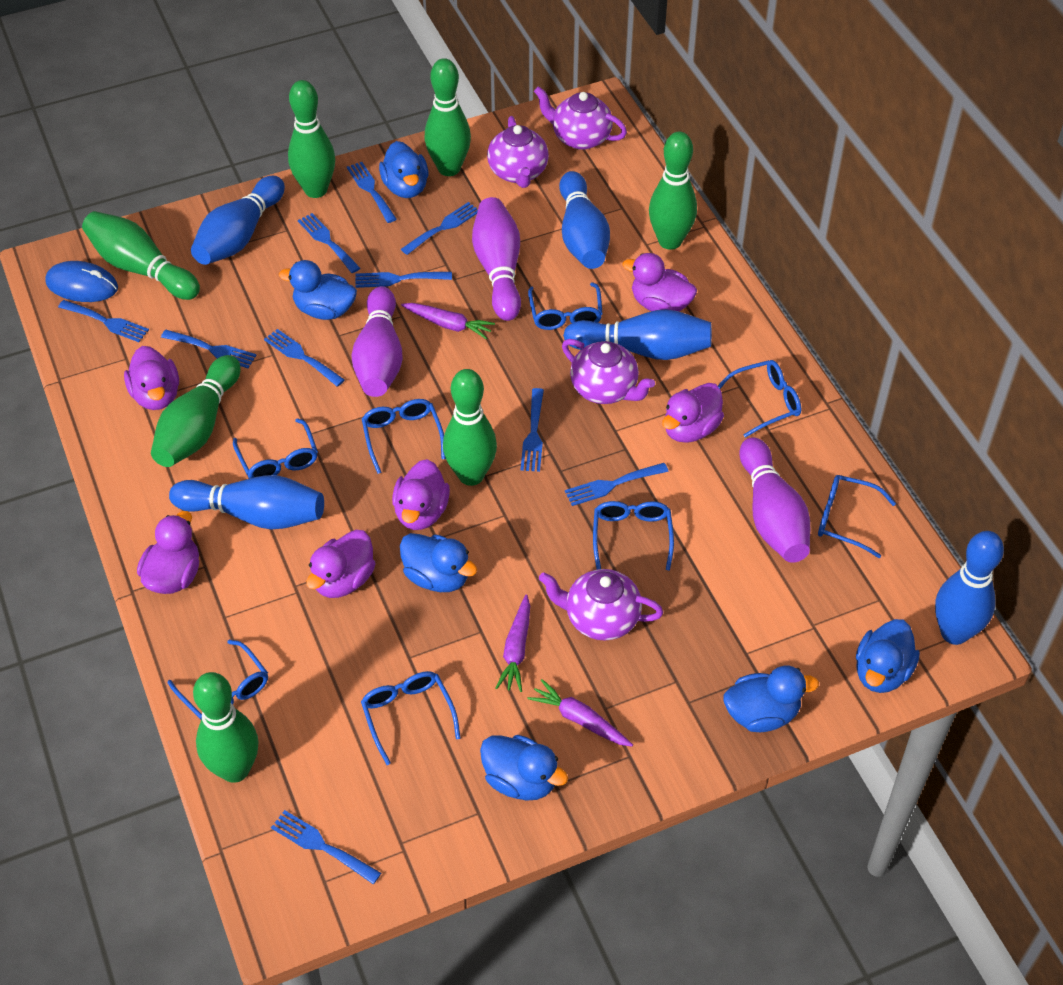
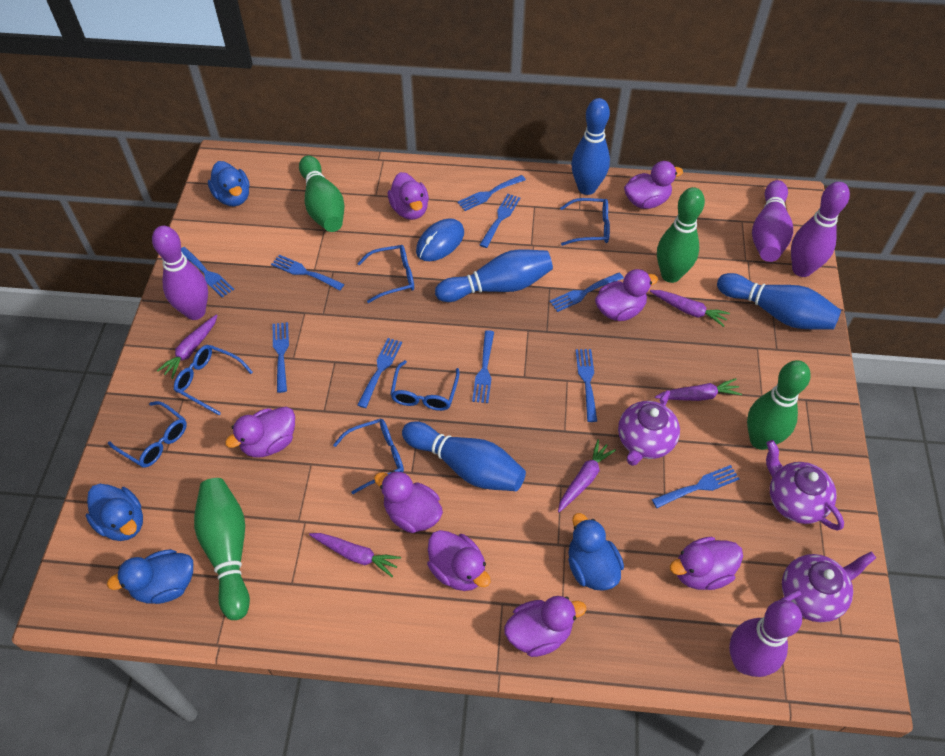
blue bowling pin: [169,475,324,530] [191,176,285,265] [559,171,610,269] [563,309,712,360] [935,531,1004,645] = 5 -> [402,421,526,491] [435,249,553,302] [571,98,610,195] [717,273,841,330] = 4
blue duck: [279,260,357,320] [379,141,428,198] [400,533,477,592] [480,735,568,801] [723,666,819,732] [856,619,920,693] = 6 -> [86,484,143,541] [107,549,193,604] [208,161,250,206] [568,513,624,591] = 4
blue glasses: [168,640,268,719] [233,418,318,479] [361,671,461,765] [362,399,446,474] [528,282,603,330] [593,501,674,571] [718,360,801,437] [818,475,896,558] = 8 -> [108,401,187,468] [174,345,253,415] [333,418,404,494] [357,245,414,303] [390,360,459,411] [560,198,610,246] = 6
green bowling pin: [82,211,200,300] [151,355,241,467] [193,672,258,783] [288,80,335,198] [424,58,471,176] [443,369,497,486] [649,132,697,250] = 7 -> [194,478,250,620] [299,156,344,232] [657,187,705,283] [747,360,811,450] = 4
purple bowling pin: [351,286,403,397] [472,197,521,321] [739,437,810,563] = 3 -> [152,226,208,320] [729,600,802,677] [752,180,793,262] [791,182,850,277] = 4
purple carrot: [401,303,495,340] [496,595,530,692] [528,679,633,747] = 3 -> [157,315,218,379] [309,533,401,577] [558,439,616,512] [650,290,730,327] [655,378,742,401] = 5
purple duck: [124,346,179,410] [137,511,199,594] [306,530,375,598] [392,459,450,530] [622,253,697,312] [662,383,724,443] = 6 -> [225,407,295,458] [374,471,443,533] [388,172,429,220] [427,530,491,591] [504,596,586,657] [595,269,658,321] [624,161,683,209] [670,537,743,590] = 8
purple teapot: [487,116,549,188] [534,86,627,150] [539,569,663,641] [562,339,655,404] = 4 -> [618,390,680,466] [766,440,844,530] [780,552,876,622] = 3

